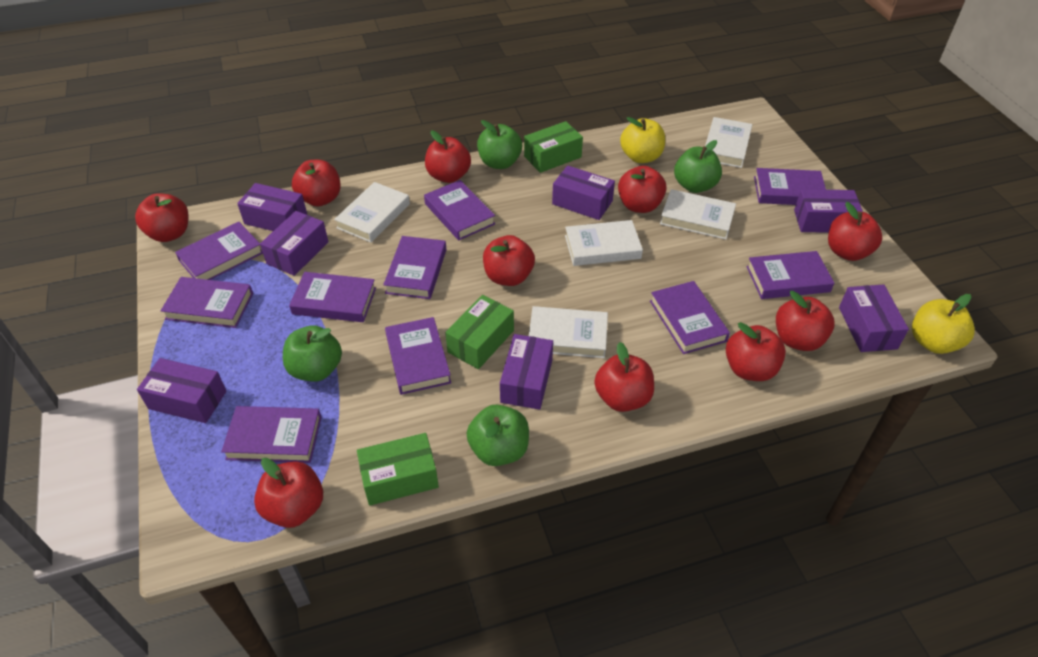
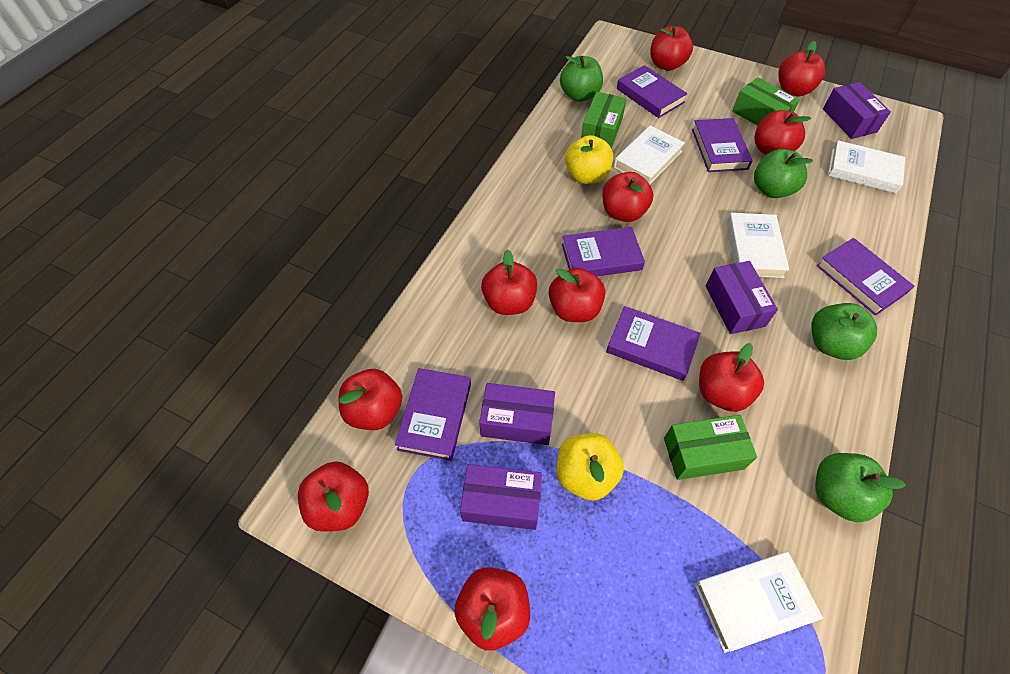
purple book: [161,277,253,328] [175,222,263,280] [221,406,322,463] [289,272,376,322] [383,236,446,299] [385,317,451,395] [424,180,495,240] [650,281,730,354] [746,251,834,299] [754,168,826,205] = 10 -> [395,368,471,461] [562,227,645,276] [606,306,700,381] [617,65,687,118] [692,118,753,172] [816,238,914,316] = 6
purple box: [137,358,227,423] [237,183,307,231] [260,211,328,276] [500,334,553,410] [552,165,615,220] [794,189,863,233] [839,284,909,352] = 7 -> [460,464,542,530] [479,383,555,445] [706,261,778,334] [823,82,891,139] = 4
white book: [334,182,410,243] [529,306,608,358] [565,220,643,266] [660,189,736,239] [705,117,752,168] = 5 -> [613,125,685,184] [695,552,823,653] [727,213,789,278] [828,140,905,193] = 4

